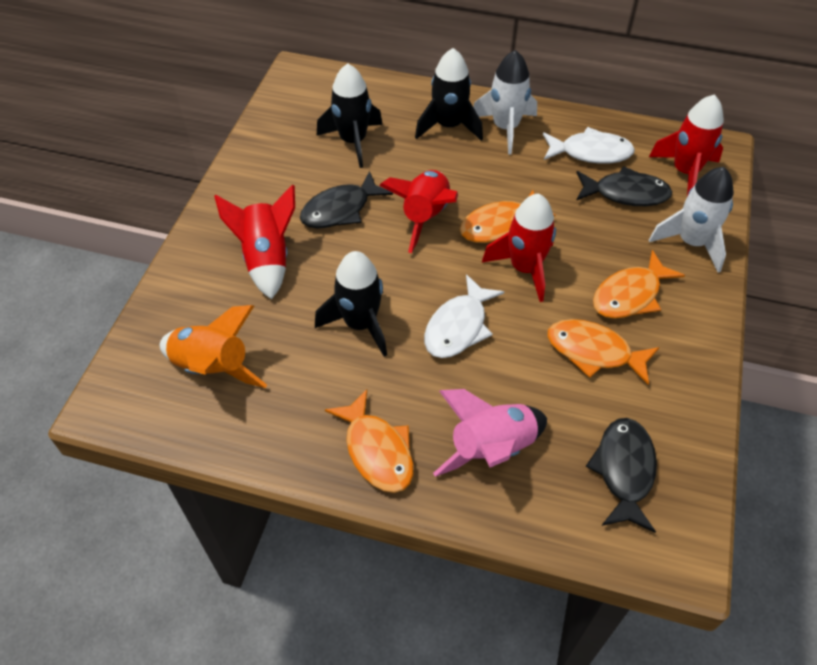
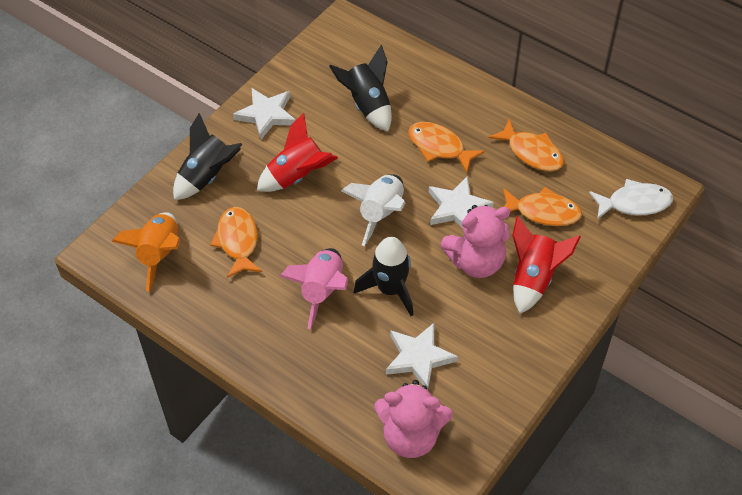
black fish: [300,171,393,229] [576,166,672,206] [586,418,657,533] = 3 -> none = 0
pink teddy bear: none = 0 -> [374,380,453,458] [440,205,510,278] = 2
red rocket: [214,184,295,300] [379,170,458,253] [482,193,556,302] [649,94,724,197] = 4 -> [257,113,338,192] [513,216,581,314] = 2
white fish: [424,274,504,358] [543,127,635,164] = 2 -> [589,179,673,219] = 1
white rocket: [473,50,537,155] [649,167,734,273] = 2 -> [341,174,405,246] = 1
white star: none = 0 -> [233,88,296,140] [386,323,458,390] [429,176,494,228] = 3

